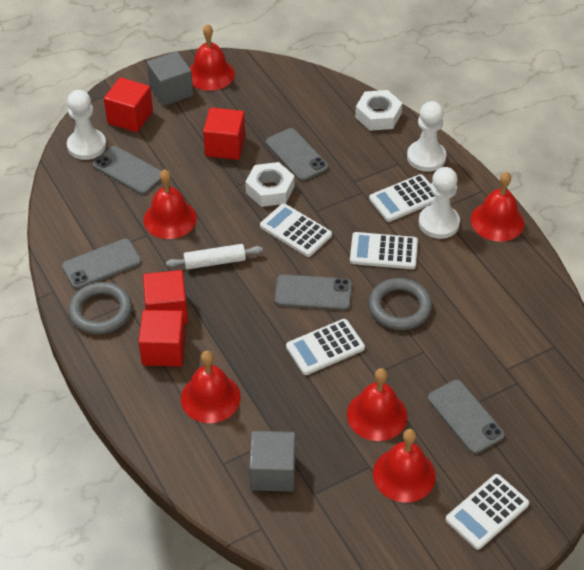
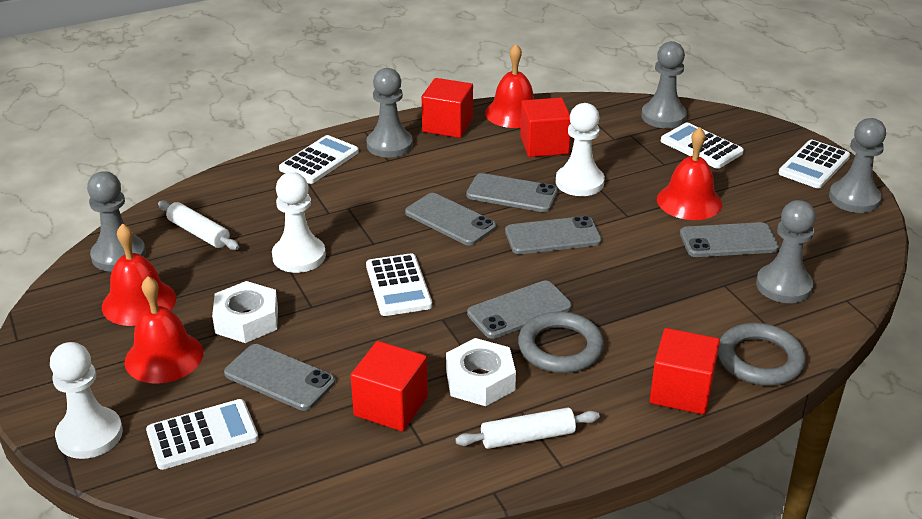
grey cube: [147,51,193,106] [249,431,296,492] = 2 -> none = 0
grey pawn: none = 0 -> [87,171,146,272] [367,68,413,158] [641,41,687,128] [756,200,816,303] [829,118,886,213] = 5
grey phone: [62,239,142,289] [93,146,161,195] [266,128,328,181] [275,274,352,310] [428,380,505,454] = 5 -> [224,344,335,411] [405,193,496,246] [466,173,558,212] [467,281,572,339] [505,216,602,254] [680,222,779,257] = 6
red bell: [143,169,197,239] [181,351,241,423] [190,24,235,91] [347,368,407,441] [373,429,436,503] [471,172,524,242] = 6 -> [102,223,176,326] [125,276,203,384] [485,44,534,128] [657,127,722,220] = 4
white rolling pin: [166,244,263,270] = 1 -> [158,201,239,250] [455,408,600,449] = 2

